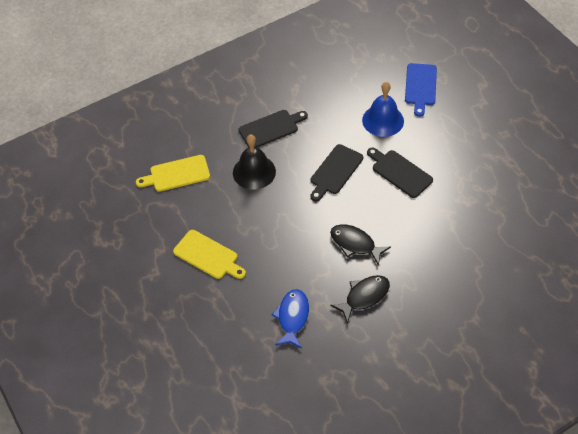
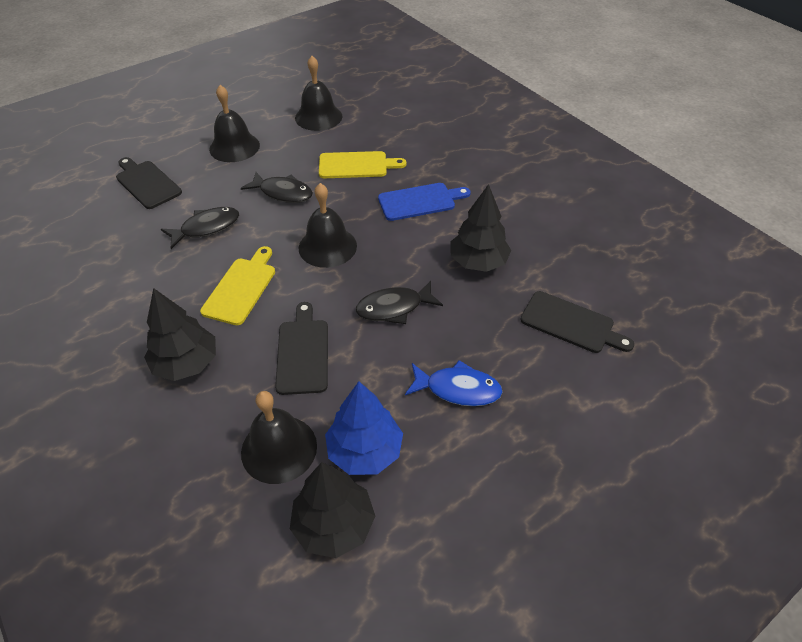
black bell: [233,135,276,190] = 1 -> [209,85,260,162] [241,391,317,484] [295,56,342,131] [299,183,357,268] = 4
black fish: [330,224,391,266] [330,275,390,324] = 2 -> [161,207,239,249] [241,172,313,203] [356,281,443,324] = 3
black tree: none = 0 -> [144,288,216,381] [290,462,375,558] [450,184,511,272] = 3
blue bell: [362,82,404,137] = 1 -> none = 0
blue tree: none = 0 -> [325,381,403,475] = 1

